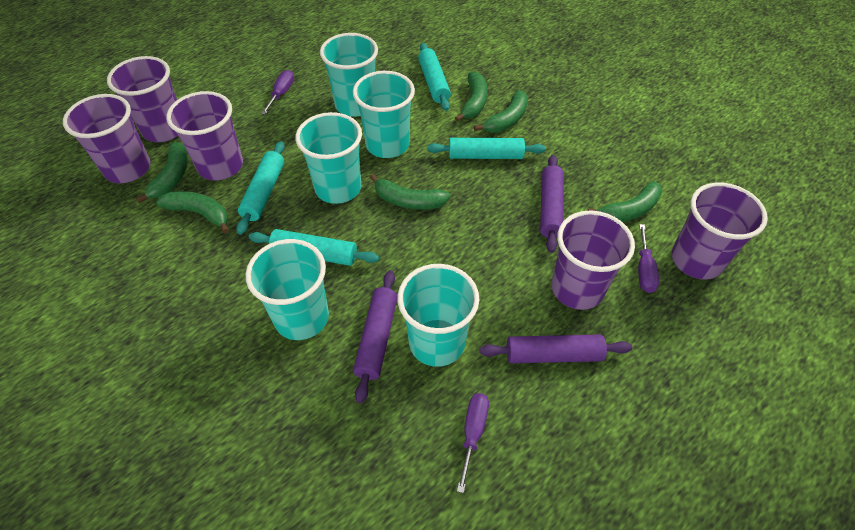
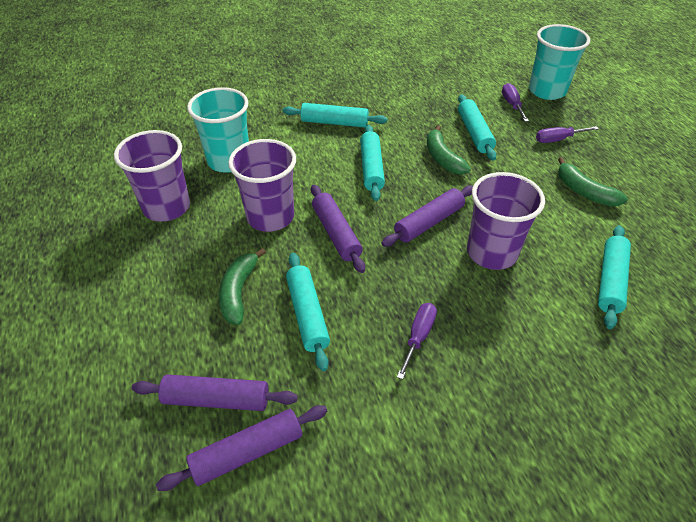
green banana: [136,142,188,203] [156,191,229,234] [370,174,450,210] [455,71,487,122] [474,90,528,133] [588,181,662,222] = 6 -> [219,248,266,325] [427,125,471,175] [558,157,628,206] = 3
purple cup: [63,94,151,183] [107,56,178,142] [166,91,243,181] [551,211,635,310] [672,183,768,279] = 5 -> [114,130,190,222] [228,139,296,232] [467,172,545,270] = 3
purple rolling pin: [353,270,397,403] [480,334,632,363] [540,155,564,253] = 3 -> [132,374,298,411] [156,405,327,491] [311,185,365,273] [381,186,473,247] = 4
turquoise cup: [245,239,329,340] [295,112,362,204] [320,33,378,117] [353,71,415,158] [397,264,479,367] = 5 -> [187,87,249,173] [529,24,590,100] = 2
turquoise rolling pin: [237,141,285,235] [249,229,379,266] [418,43,451,111] [427,138,546,159] = 4 -> [283,103,388,128] [286,253,330,371] [360,125,385,201] [458,94,497,161] [598,225,631,329] = 5

